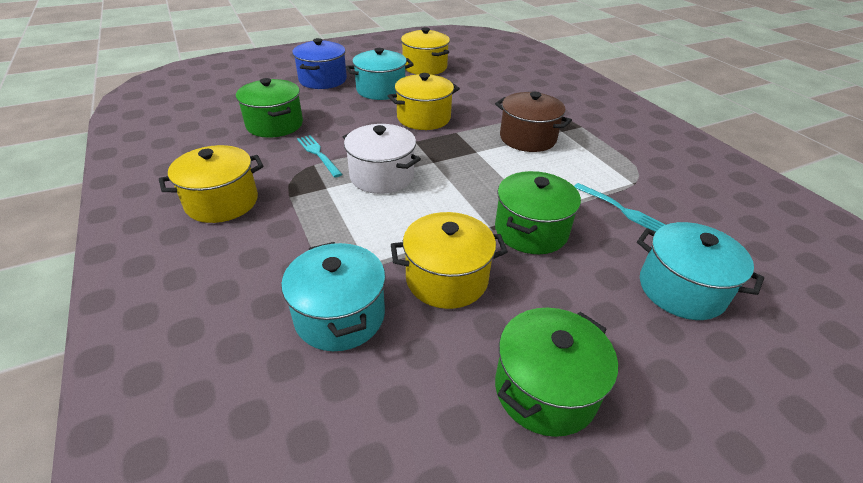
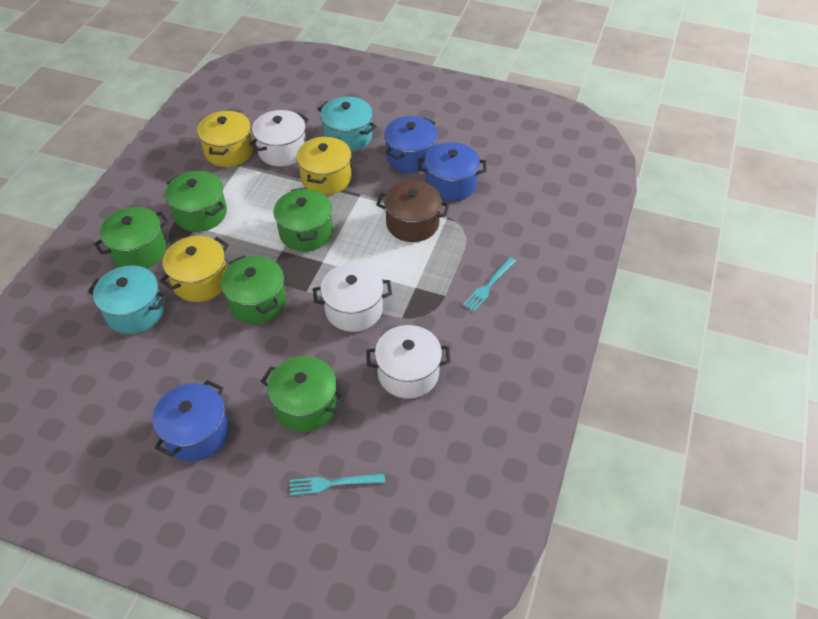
blue pot: [292,38,347,89] = 1 -> [152,380,229,461] [384,116,438,173] [418,142,486,201] = 3
green pot: [236,78,303,138] [495,171,581,254] [495,308,618,437] = 3 -> [94,207,169,269] [165,171,227,232] [221,256,286,324] [261,356,345,432] [274,187,333,251] = 5
turquoise pot: [281,242,385,351] [346,48,414,100] [637,222,764,320] = 3 -> [88,266,167,334] [318,97,377,152] = 2
white pot: [343,124,421,194] = 1 -> [249,110,309,167] [313,263,392,332] [367,325,451,399] = 3
yellow pot: [159,145,264,223] [388,73,460,130] [391,212,508,309] [401,27,450,75] = 4 -> [160,236,229,302] [197,110,254,167] [296,136,352,195] = 3

